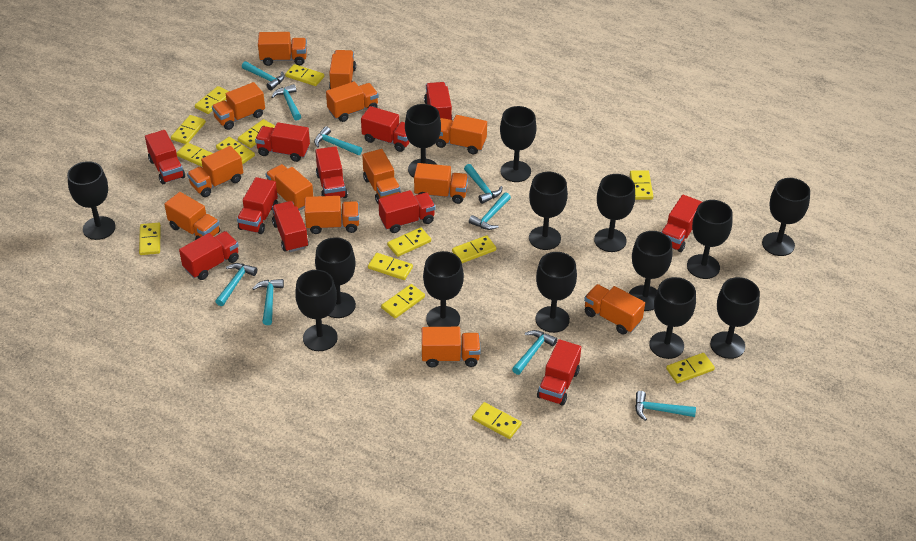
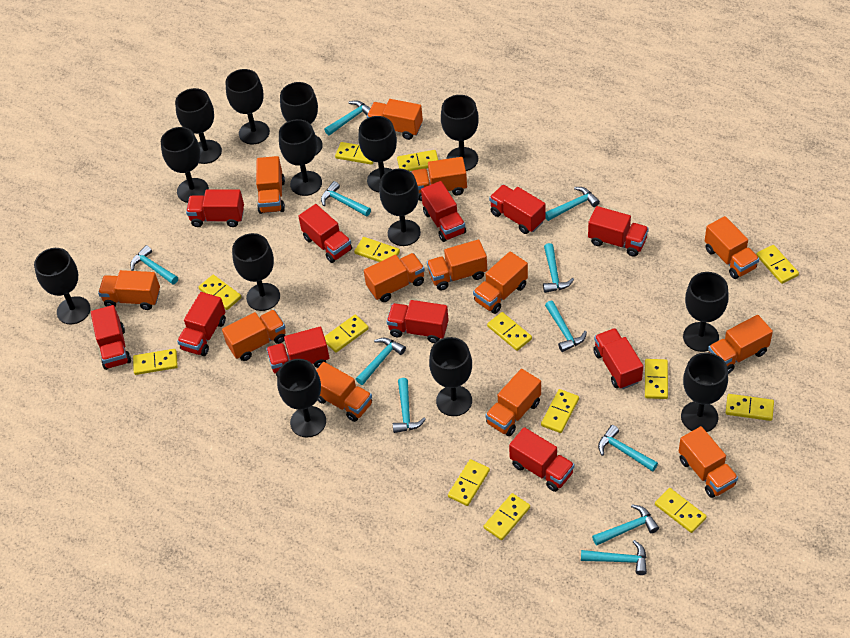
turquoise hammer: [215,263,258,306] [242,61,285,90] [252,279,284,325] [271,84,301,121] [314,126,362,155] [464,164,503,204] [469,193,511,230] [512,330,557,375] [635,391,696,421] = 9 -> [130,245,178,284] [321,181,371,216] [324,100,370,136] [356,338,406,385] [393,378,426,433] [543,243,574,293] [545,187,600,221] [545,301,587,352] [581,540,647,575] [592,505,659,546] [598,425,658,472] = 11

